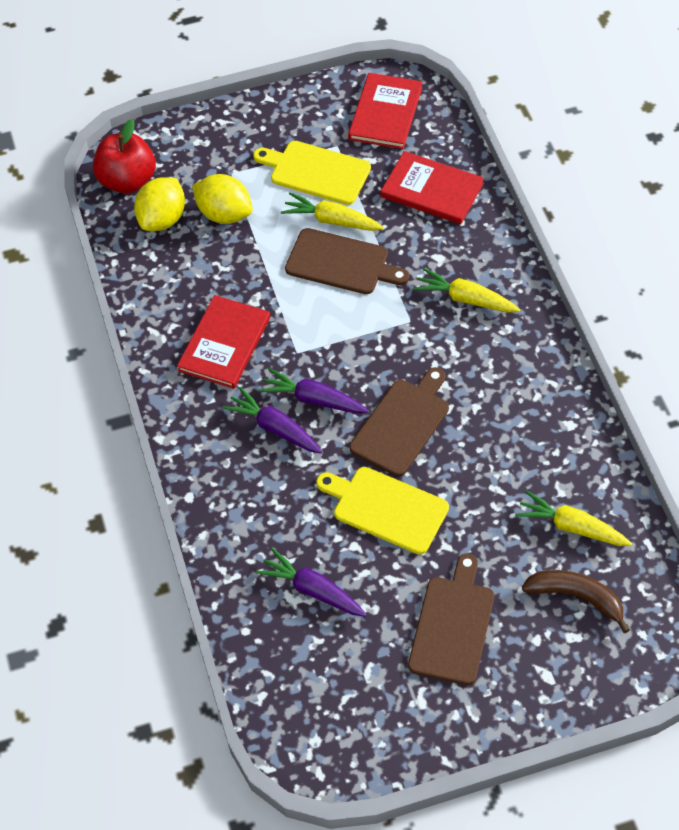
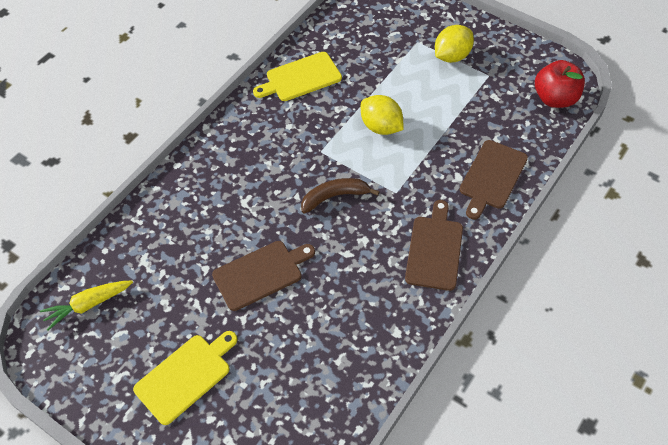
purple carrot: [223,387,322,453] [256,548,367,617] [259,368,369,413] = 3 -> none = 0
red book: [177,295,270,389] [348,73,422,149] [381,151,484,224] = 3 -> none = 0
yellow carrot: [281,192,384,231] [414,268,520,313] [515,490,632,546] = 3 -> [40,281,133,330] = 1

